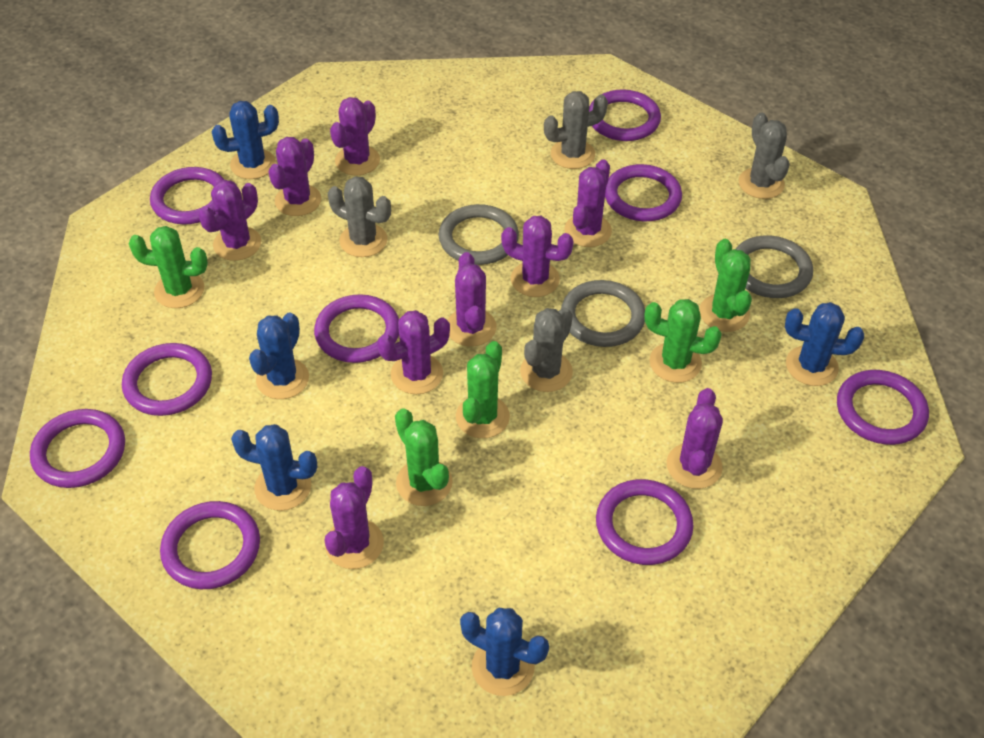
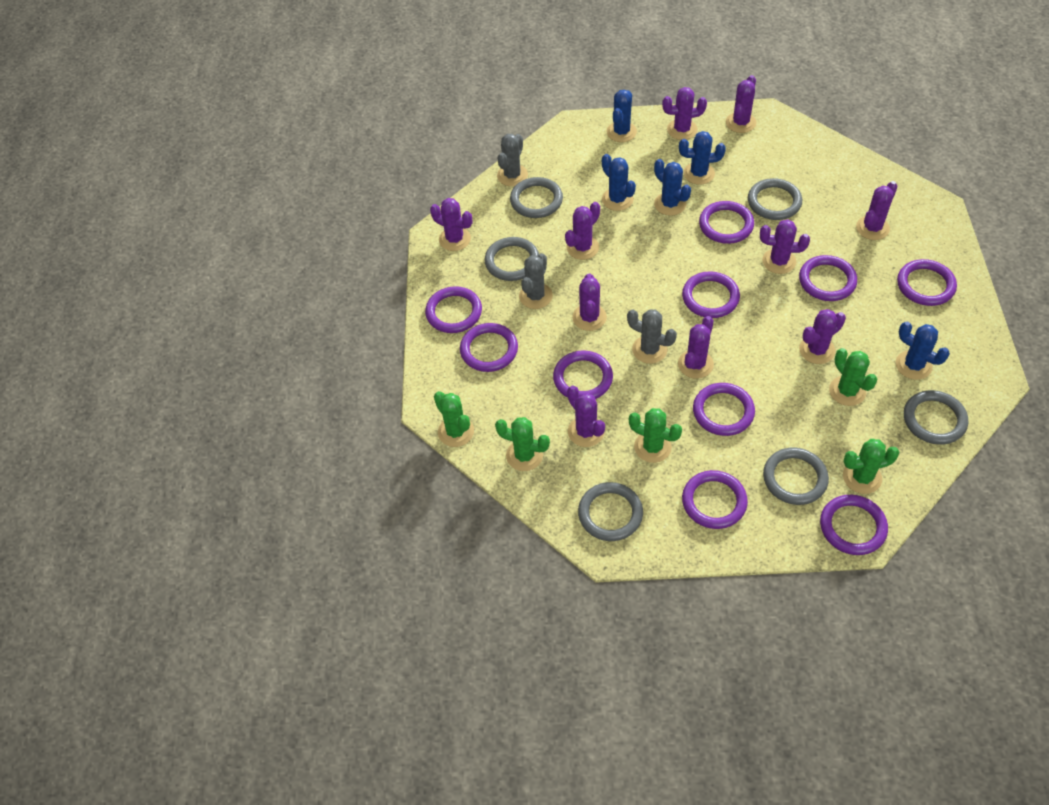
grey cactus: [328,177,391,257] [520,308,573,392] [544,91,608,169] [739,112,790,199] = 4 -> [497,134,528,186] [519,253,553,309] [627,309,677,364] = 3
grey ring: [439,204,519,265] [561,280,645,347] [736,235,813,298] = 3 -> [485,237,539,281] [510,177,563,218] [578,482,643,541] [748,178,802,220] [763,448,829,505] [904,390,968,445] = 6
purple cactus: [198,180,261,261] [269,137,321,216] [325,466,384,569] [330,97,380,176] [377,310,450,394] [447,252,497,346] [501,216,574,297] [564,159,612,247] [667,388,723,489] = 9 -> [430,198,472,251] [565,202,600,260] [567,386,605,447] [572,273,607,331] [662,87,707,140] [678,316,714,379] [726,75,756,133] [760,219,810,274] [799,309,846,364] [856,181,898,240] = 10
purple ring: [30,409,125,488] [122,343,212,416] [150,167,225,224] [160,501,260,589] [314,294,399,363] [589,89,661,141] [596,479,694,565] [605,164,682,221] [837,370,929,445] = 9 -> [425,286,482,333] [460,323,518,372] [553,351,613,399] [682,271,740,318] [682,470,748,529] [693,383,755,436] [699,201,754,244] [799,255,857,301] [820,495,888,555] [897,259,957,306] = 10

